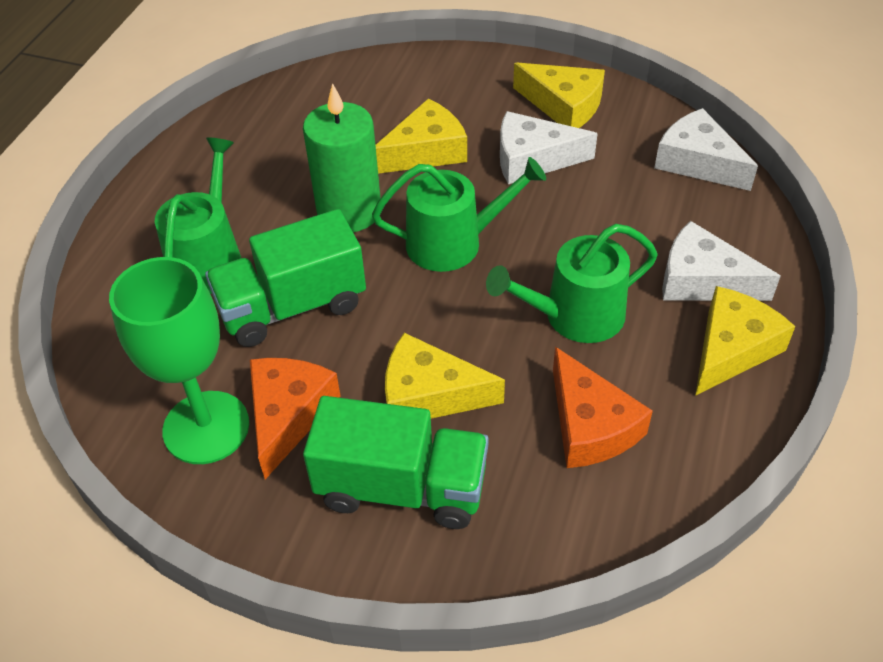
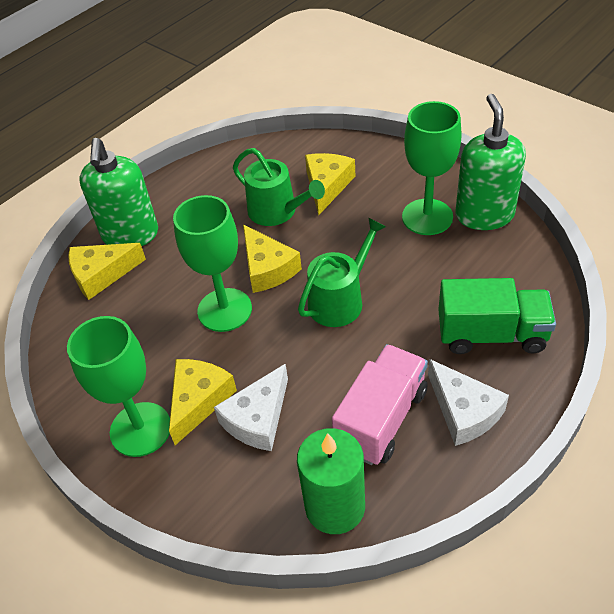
green goblet: [109,257,249,464] = 1 -> [67,316,170,457] [173,195,252,332] [402,101,461,235] = 3
green soap dispenser: none = 0 -> [79,138,158,246] [455,94,526,230] = 2
green truck: [205,209,366,347] [303,396,488,529] = 2 -> [438,278,556,354] = 1
green watering can: [155,138,241,294] [372,157,546,272] [486,224,658,343] = 3 -> [233,148,325,226] [298,217,386,327] = 2
orange cheese: [250,358,341,479] [553,347,653,468] = 2 -> none = 0
pink truck: none = 0 -> [332,344,428,465] = 1
white cheese: [500,111,598,184] [654,108,758,191] [662,221,781,301] = 3 -> [214,364,288,451] [428,359,509,446] = 2

